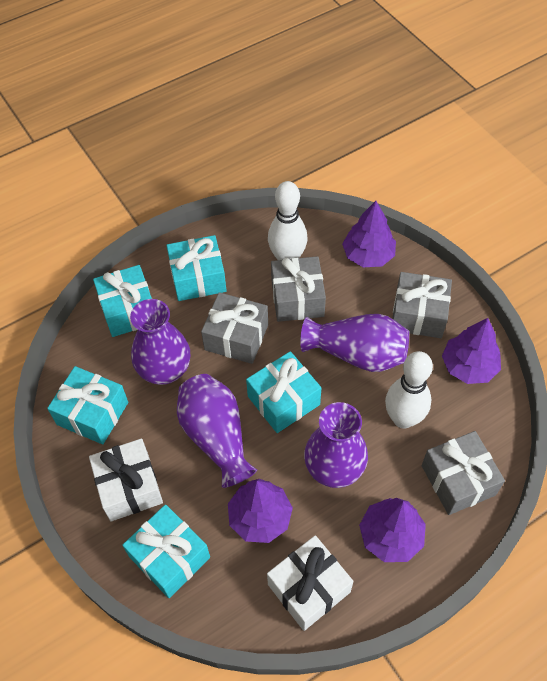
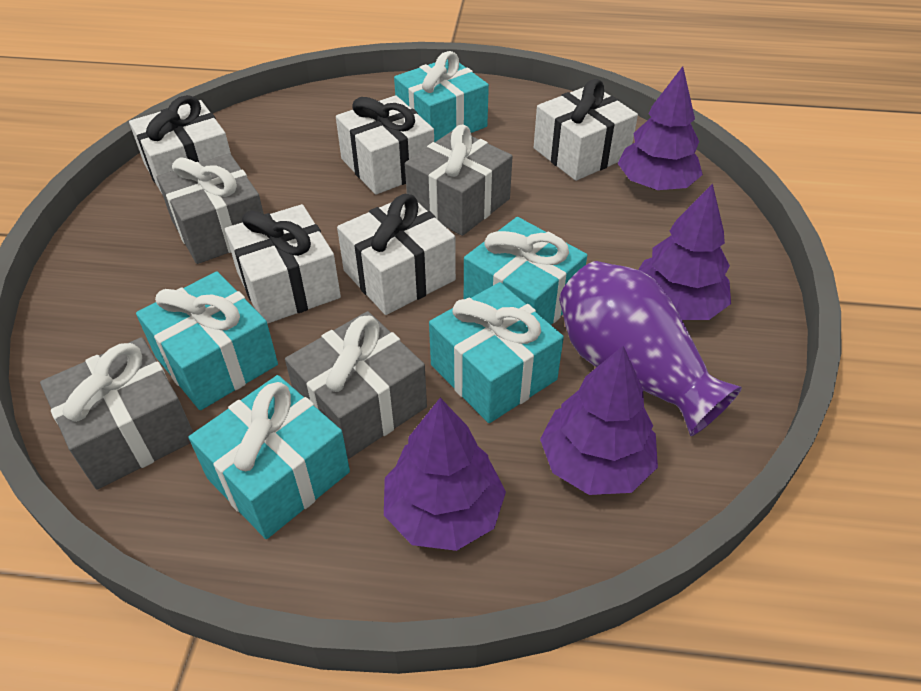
purple vase: [130,299,190,385] [177,374,257,488] [300,314,409,372] [304,402,368,488] = 4 -> [559,261,742,436] = 1
white bowling pin: [268,181,308,260] [385,351,433,429] = 2 -> none = 0
white gift: [89,438,163,521] [267,535,354,631] = 2 -> [129,95,231,193] [225,204,341,324] [336,95,434,195] [337,194,456,315] [534,79,638,181] = 5

